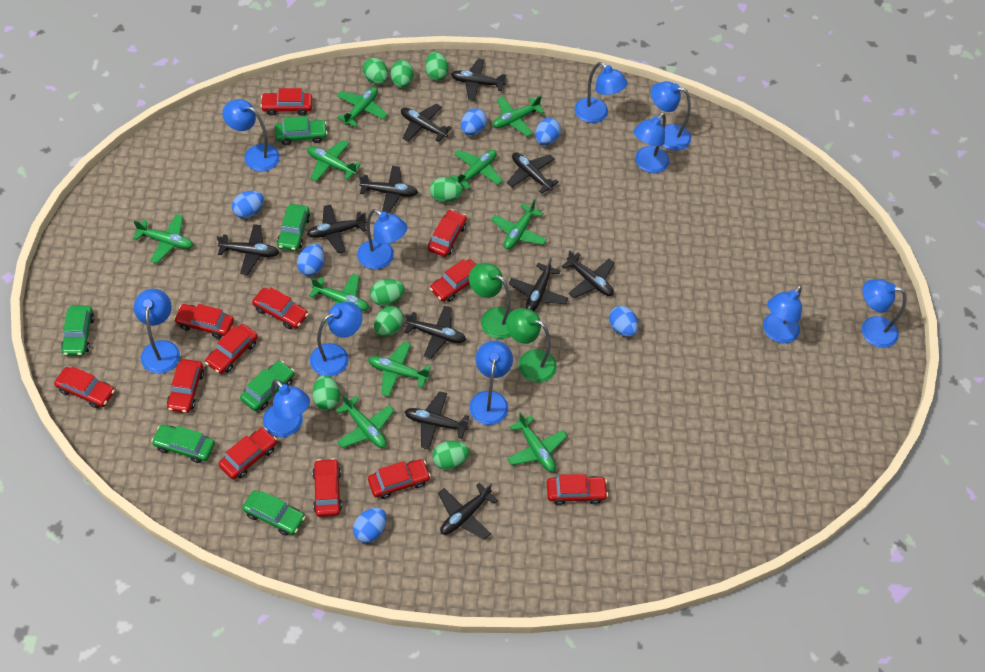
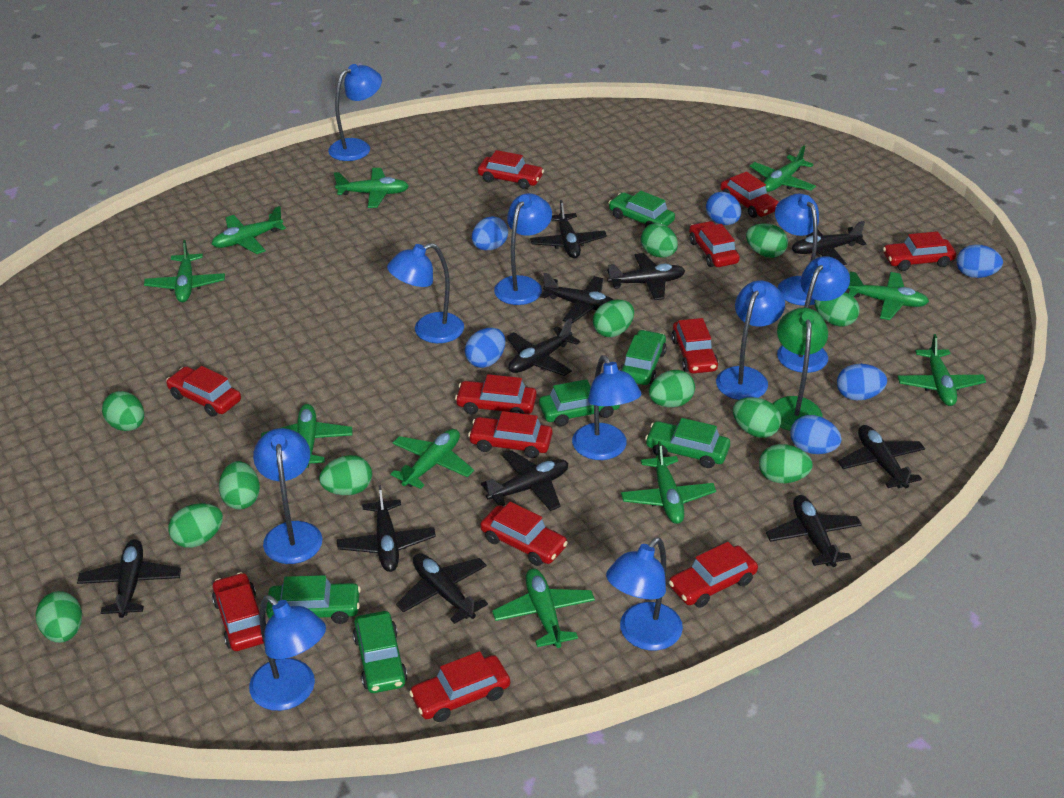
blue lamp: [134,289,180,374] [222,99,280,171] [263,379,310,437] [310,302,363,376] [357,209,407,269] [469,341,513,425] [575,62,628,123] [634,113,669,173] [651,81,691,151] [763,285,802,343] [862,279,907,348] = 11 -> [249,595,326,711] [253,428,323,564] [328,64,382,161] [387,243,464,343] [494,193,552,305] [572,355,641,460] [606,537,683,651] [716,280,785,400] [775,193,819,306] [777,256,850,373] = 10
green egg: [312,375,340,411] [363,58,388,84] [370,279,405,306] [374,306,404,337] [390,60,414,88] [425,52,449,81] [430,177,463,202] [432,441,469,470] = 8 -> [36,591,82,643] [102,391,144,431] [168,503,223,548] [219,461,260,509] [319,455,372,495] [593,299,634,337] [641,223,678,258] [649,370,695,407] [733,397,781,438] [746,223,788,258] [759,444,813,483] [814,292,859,327] = 12
green lamp: [469,263,512,339] [507,308,557,383] = 2 -> [772,308,828,431] = 1

